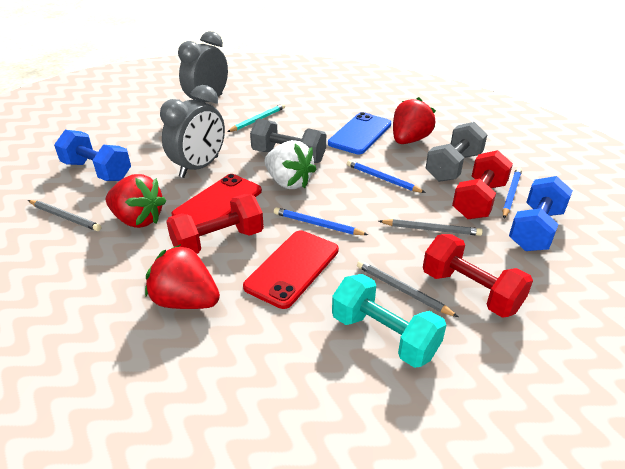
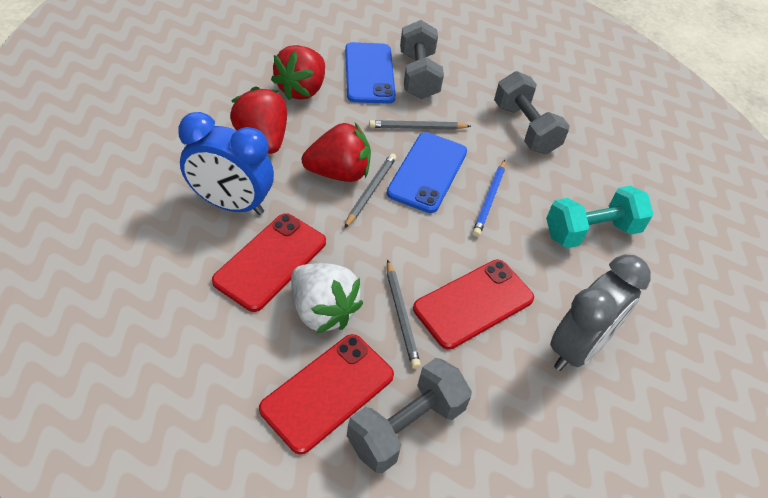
blue clock: none = 0 -> [178,112,274,215] = 1
blue dumbbell: [54,130,131,181] [509,176,573,251] = 2 -> none = 0
blue pencil: [274,207,368,235] [347,160,426,193] [502,167,522,218] = 3 -> [473,160,505,237] = 1
blue phone: [328,112,391,154] = 1 -> [345,42,396,104] [387,132,467,213] = 2
grey clock: [160,85,225,178] [178,31,228,103] = 2 -> [550,255,651,371] = 1
grey dumbbell: [250,118,326,163] [426,122,487,182] = 2 -> [347,358,472,473] [400,20,444,99] [494,71,570,154] = 3
red dumbbell: [166,194,264,254] [423,234,533,318] [452,150,513,219] = 3 -> none = 0
red phone: [171,174,262,225] [243,230,339,309] = 2 -> [212,213,326,312] [259,334,394,455] [413,260,534,350] = 3
turquoise pencil: [227,104,285,132] = 1 -> none = 0

